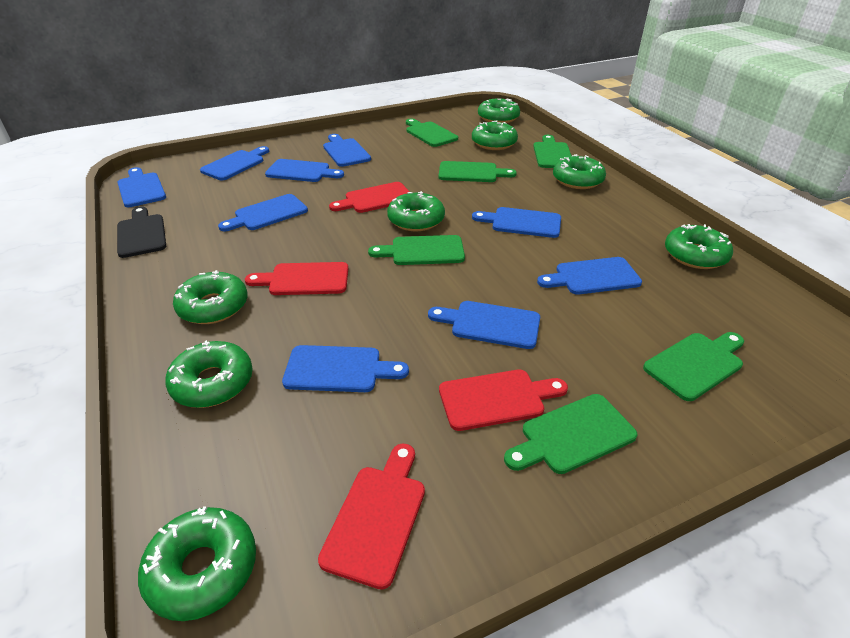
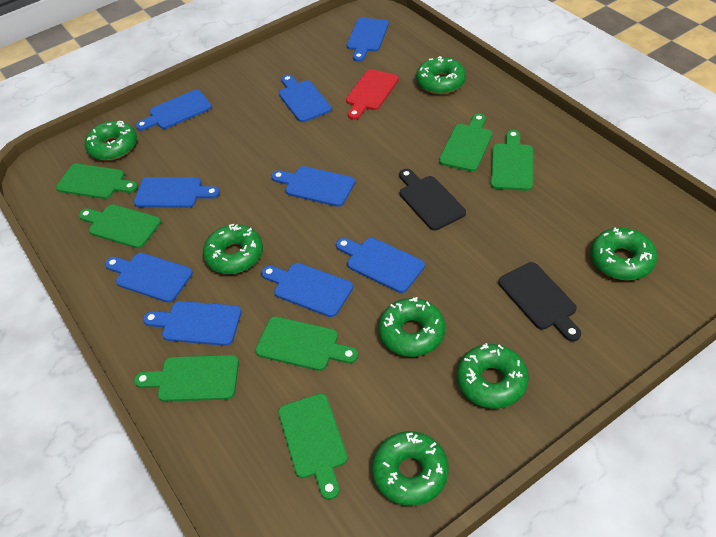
black cutting board: [117,206,166,258] = 1 -> [399,169,466,231] [498,262,581,341] = 2
green cutting board: [368,235,465,265] [406,119,458,147] [438,161,517,182] [504,394,638,474] [533,135,572,168] [643,332,744,401] = 6 -> [56,164,138,199] [79,204,161,248] [134,355,239,402] [255,317,358,371] [278,393,348,500] [439,113,492,172] [490,130,533,191] = 7
green donut: [138,506,256,621] [165,340,253,408] [173,270,248,324] [387,191,445,231] [472,120,518,150] [478,98,520,123] [553,154,606,189] [665,224,733,269] = 8 -> [85,121,137,160] [203,224,263,274] [372,431,449,506] [378,297,446,357] [416,56,466,94] [457,343,529,409] [591,228,657,280] = 7
red cutting board: [245,262,348,295] [318,444,425,590] [329,182,410,213] [439,370,568,431] = 4 -> [346,69,399,120] = 1

